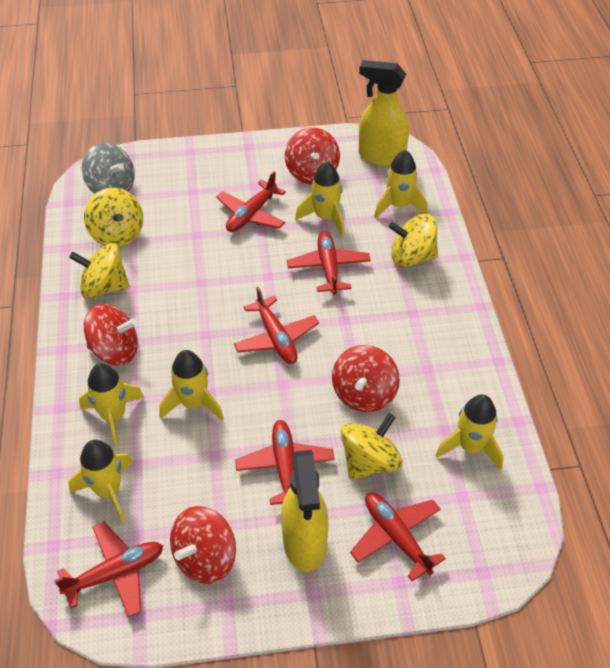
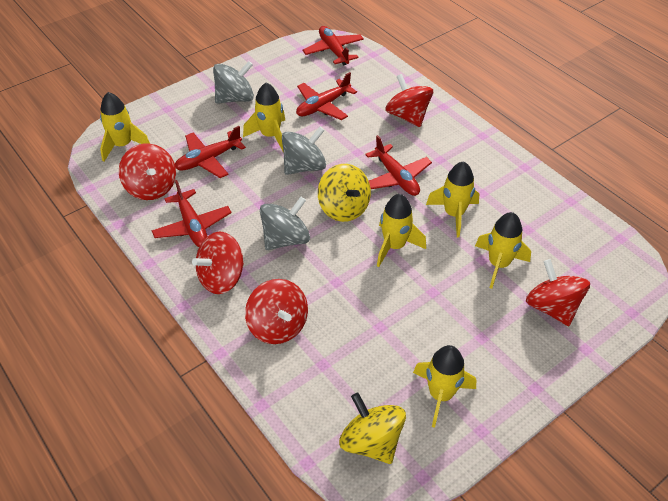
grey spinning top: [82,143,135,194] = 1 -> [213,61,254,104] [260,196,310,250] [282,127,326,175] = 3
red plane: [54,522,163,617] [216,171,286,232] [234,287,319,364] [235,420,335,505] [287,231,370,295] [350,492,446,581] = 6 -> [152,180,231,247] [175,126,246,178] [296,72,357,120] [302,26,364,65] [365,135,432,196] = 5
red spinning top: [84,304,138,365] [170,506,236,584] [285,128,340,184] [332,345,400,412] = 4 -> [119,144,176,200] [192,232,244,294] [245,279,308,344] [385,74,433,127] [526,259,590,326] = 5
yellow spinning top: [69,243,130,299] [84,188,143,247] [340,413,403,480] [389,214,438,268] = 4 -> [318,164,371,222] [339,393,406,464] = 2
yellow spray bottle: [281,450,329,572] [359,60,409,167] = 2 -> none = 0

